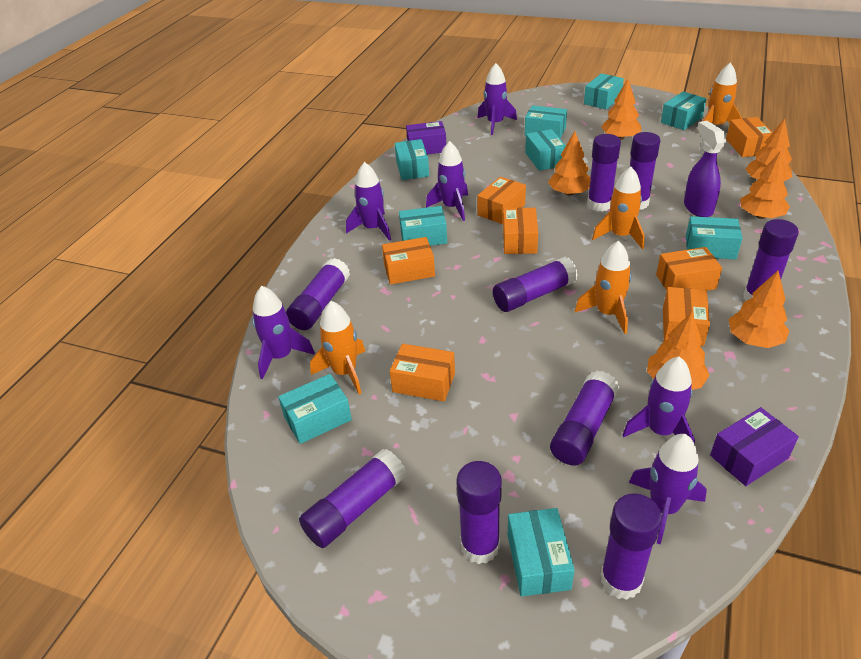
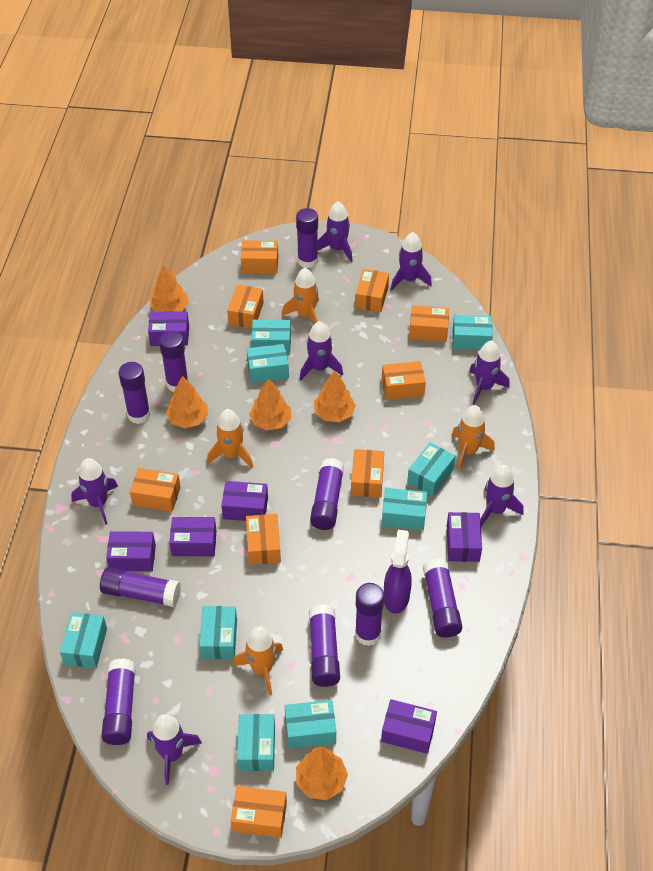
orange box: [382,237,435,285] [390,344,455,401] [477,177,526,224] [503,208,538,254] [656,247,722,291] [663,287,710,346] [726,117,773,157] = 7 -> [130,468,181,512] [227,285,264,328] [230,786,287,838] [241,240,278,273] [246,514,281,565] [351,449,384,498] [355,269,389,312] [382,361,426,400] [409,305,449,342] = 9
orange tree: [548,131,590,195] [601,79,641,140] [647,312,710,390] [729,271,790,348] [740,151,790,219] [745,119,792,181] = 6 -> [150,265,189,312] [166,376,208,428] [249,378,291,430] [296,747,348,800] [314,370,356,422] = 5
purple box: [406,121,446,154] [710,407,799,486] = 2 -> [106,531,156,571] [148,311,189,346] [169,517,217,556] [221,481,268,521] [381,699,437,754] [447,512,482,562] = 6
purple rocket: [252,286,315,379] [346,162,391,241] [426,141,468,221] [478,63,517,135] [622,356,695,444] [629,434,707,544] = 6 -> [71,458,118,525] [147,714,202,785] [300,321,343,380] [318,201,353,262] [391,232,432,290] [469,341,510,405] [480,465,523,526] = 7

